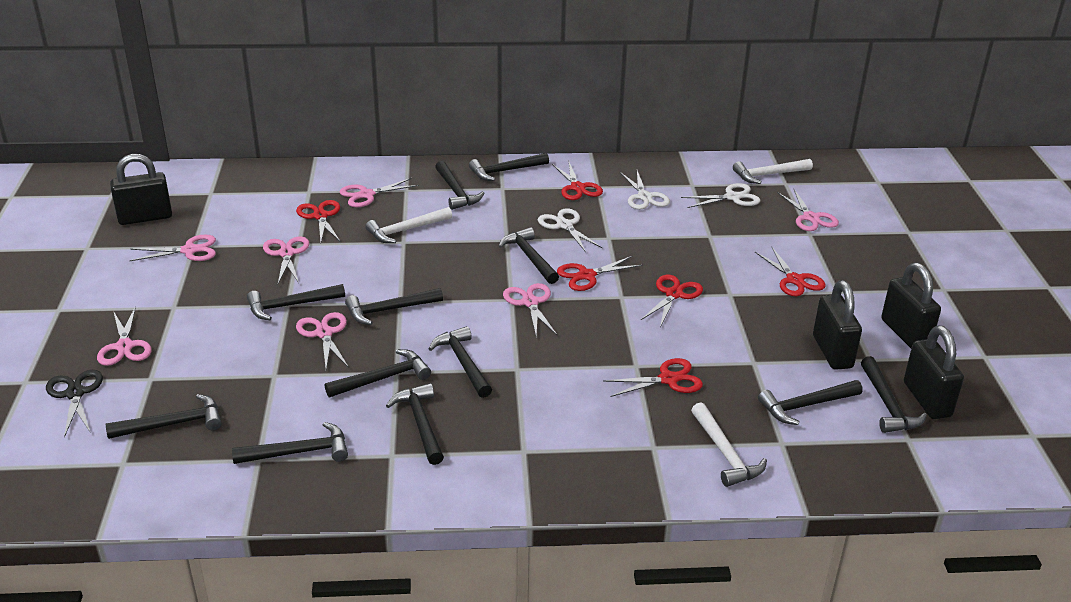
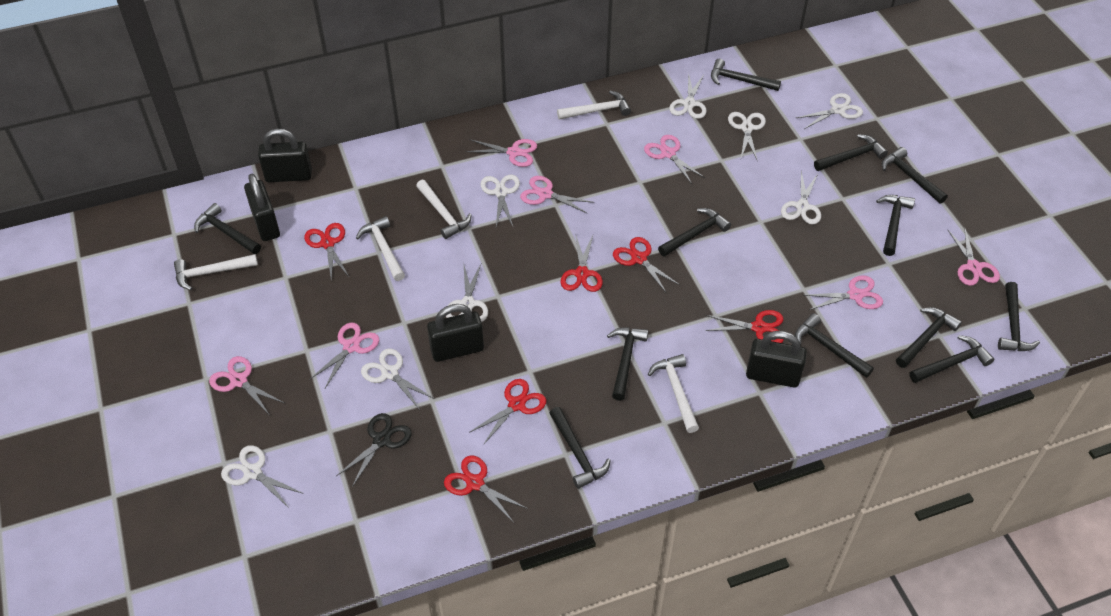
white hammer: [365,207,452,243] [691,402,767,487] [733,159,813,184] = 3 -> [174,254,258,290] [356,216,405,281] [416,180,472,239] [557,91,631,120] [648,354,699,433] = 5
white scissors: [538,208,602,252] [620,171,670,210] [681,183,760,208] = 3 -> [221,445,304,509] [361,348,435,410] [446,262,488,322] [480,175,520,227] [669,73,707,119] [728,112,766,161] [781,171,821,225] [796,93,863,129] = 8

